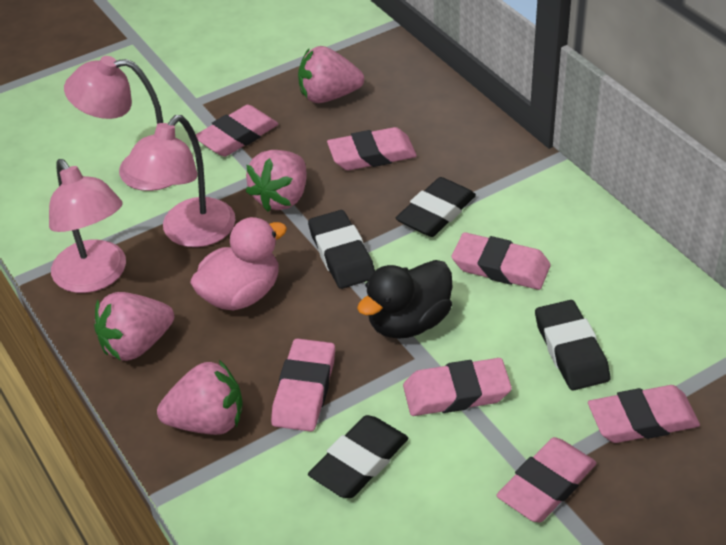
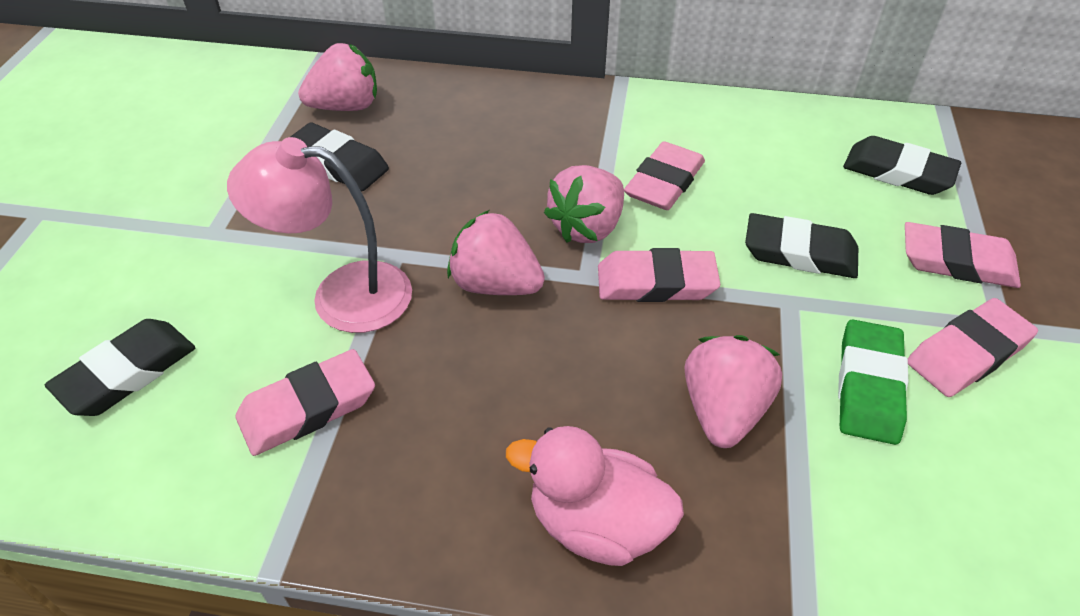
black duck: [357,260,452,339] = 1 -> none = 0
green eraser: none = 0 -> [838,319,908,445] = 1
pink eraser: [196,105,278,157] [271,338,335,432] [327,127,417,170] [403,358,512,416] [452,232,551,290] [496,437,596,522] [588,385,700,443] = 7 -> [235,349,375,456] [598,248,720,302] [624,142,705,210] [905,222,1021,288] [908,298,1038,397] = 5
pink lamp: [49,159,126,293] [64,56,171,191] [124,115,235,247] = 3 -> [227,137,412,333] = 1

